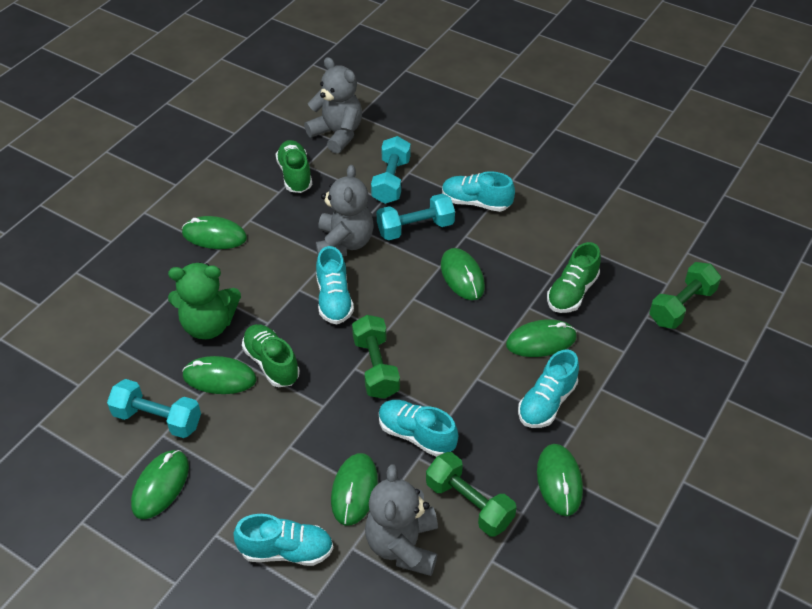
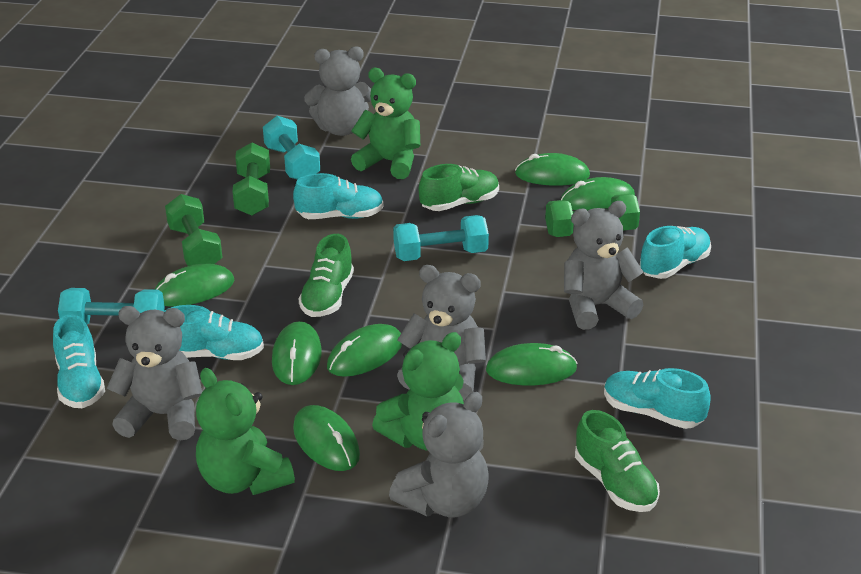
green teddy bear: [168,262,241,339] = 1 -> [196,368,295,495] [351,68,420,179] [372,332,464,451] = 3
grey teddy bear: [304,57,362,154] [316,165,374,256] [365,464,438,576] = 3 -> [107,306,202,441] [304,46,371,136] [389,392,489,517] [397,265,486,402] [564,201,643,330] = 5

